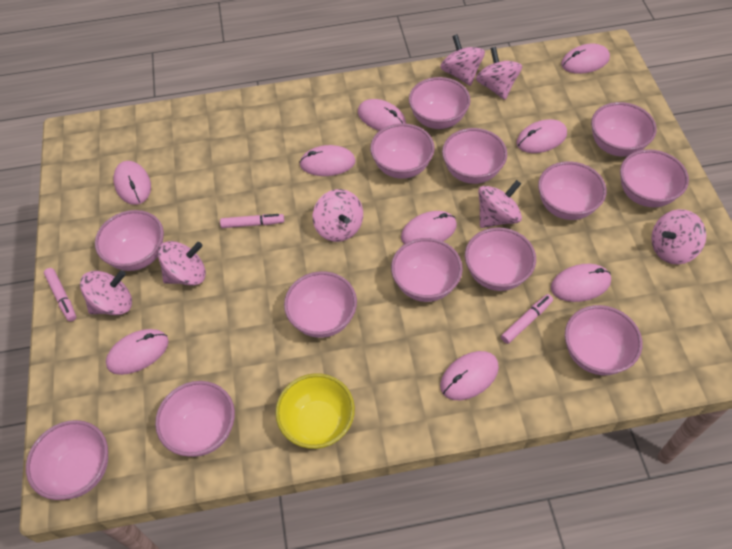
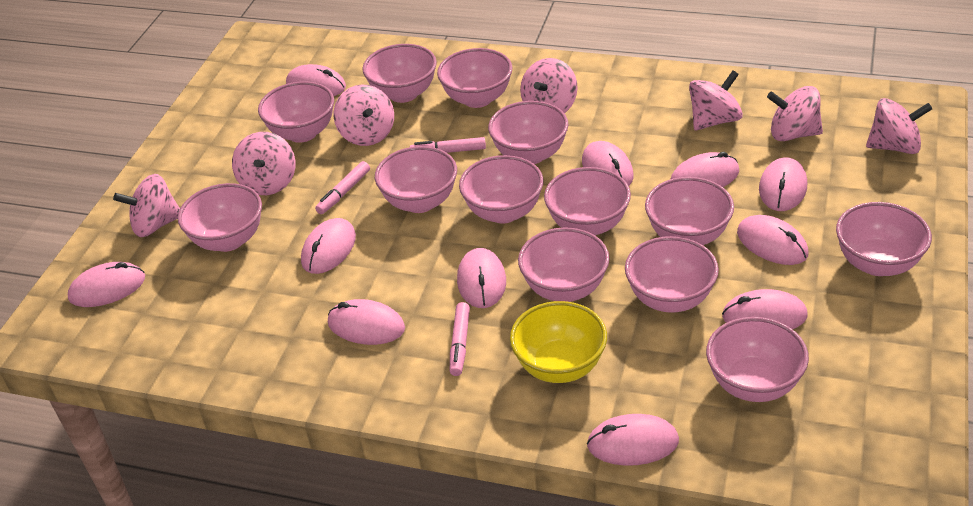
pink mouse: [106,329,169,375] [113,161,151,205] [299,145,356,176] [358,99,406,131] [401,211,457,244] [440,351,499,400] [516,119,567,153] [551,264,611,302] [561,44,610,74] = 9 -> [68,262,145,307] [286,64,346,96] [301,218,356,274] [328,299,405,345] [457,248,506,308] [582,141,634,186] [587,414,679,466] [671,152,739,187] [722,289,808,329] [737,215,809,265] [759,158,807,211] = 11

